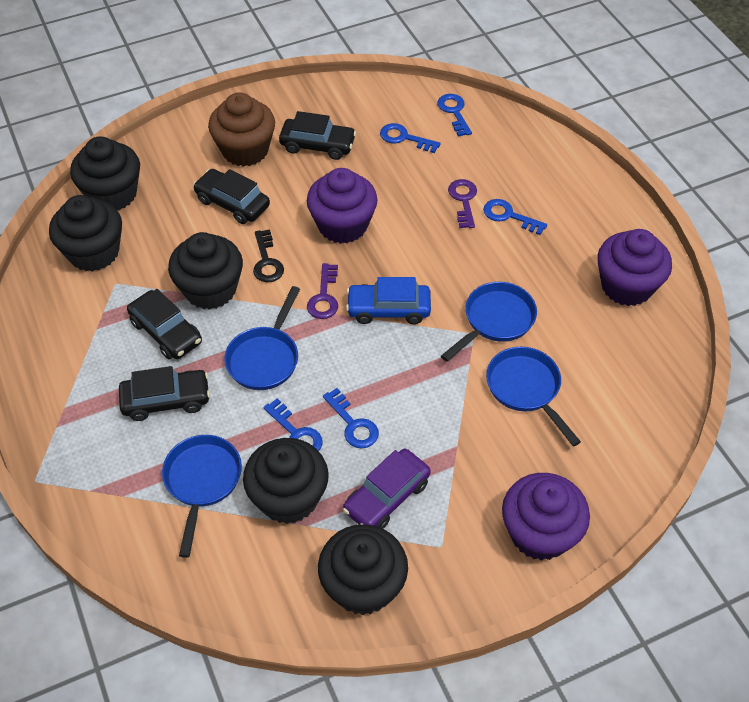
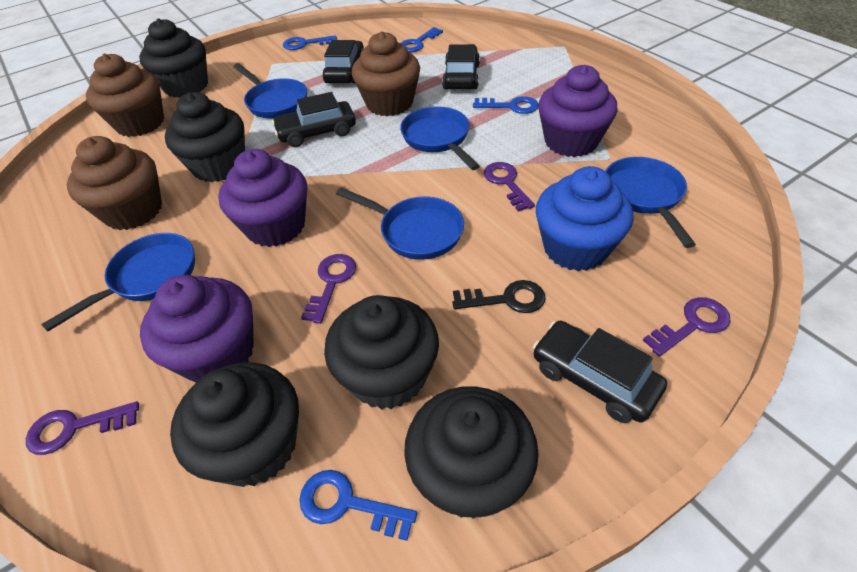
blue car: [346,277,431,324] = 1 -> none = 0
blue cupcake: none = 0 -> [536,166,633,271] = 1
blue key: [263,398,323,451] [323,388,379,448] [380,123,441,153] [437,94,472,137] [483,199,547,235] = 5 -> [283,35,337,50] [299,470,417,541] [401,27,443,53] [473,96,539,114] = 4
blue pan: [162,435,242,558] [224,286,300,390] [441,282,537,362] [486,347,581,446] = 4 -> [41,233,195,331] [233,63,307,118] [336,187,464,260] [400,106,480,170] [605,157,696,248] = 5
brown cupcake: [208,92,275,167] = 1 -> [67,136,162,230] [86,53,164,137] [352,31,420,116] = 3
purple car: [343,449,431,529] = 1 -> none = 0
purple key: [307,263,338,319] [448,179,477,228] = 2 -> [26,401,139,455] [301,254,356,324] [484,162,535,212] [643,297,731,357] = 4

